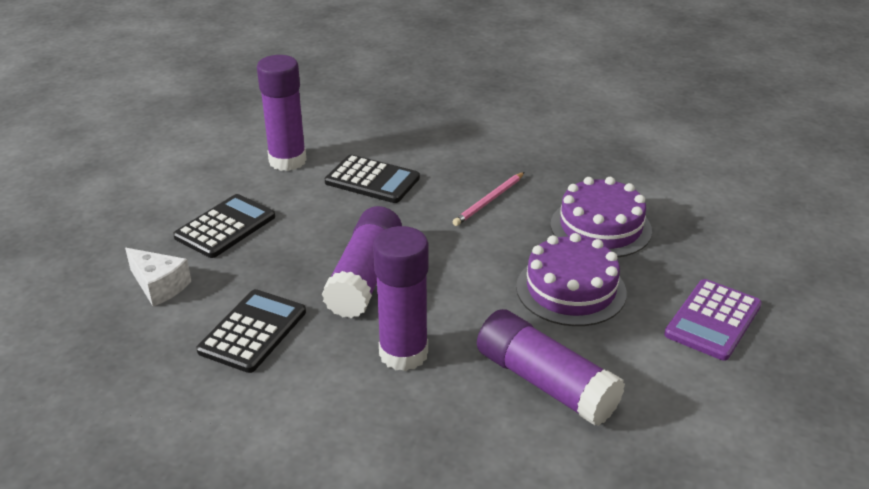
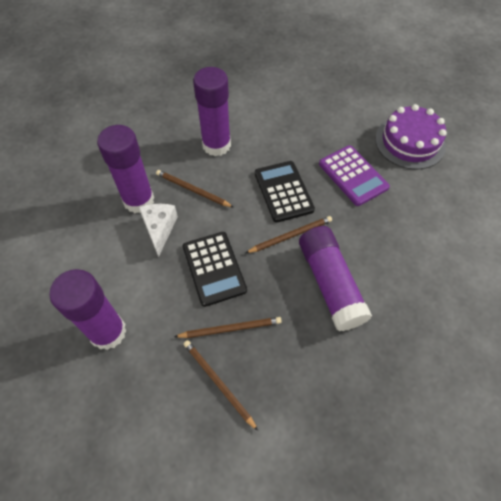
black calculator: [173,194,275,258] [196,289,306,373] [325,154,420,203] = 3 -> [183,232,247,307] [255,161,315,223] = 2
brown pencil: none = 0 -> [156,170,234,208] [174,317,282,338] [184,340,258,431] [246,216,332,253] = 4
pink pencil: [452,172,525,226] = 1 -> none = 0
purple cake: [516,233,627,326] [551,177,652,258] = 2 -> [375,104,447,170] = 1

